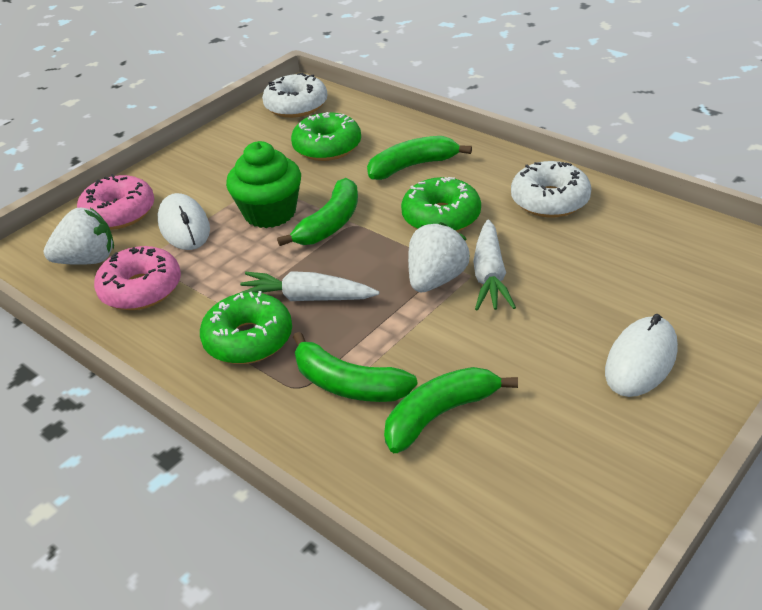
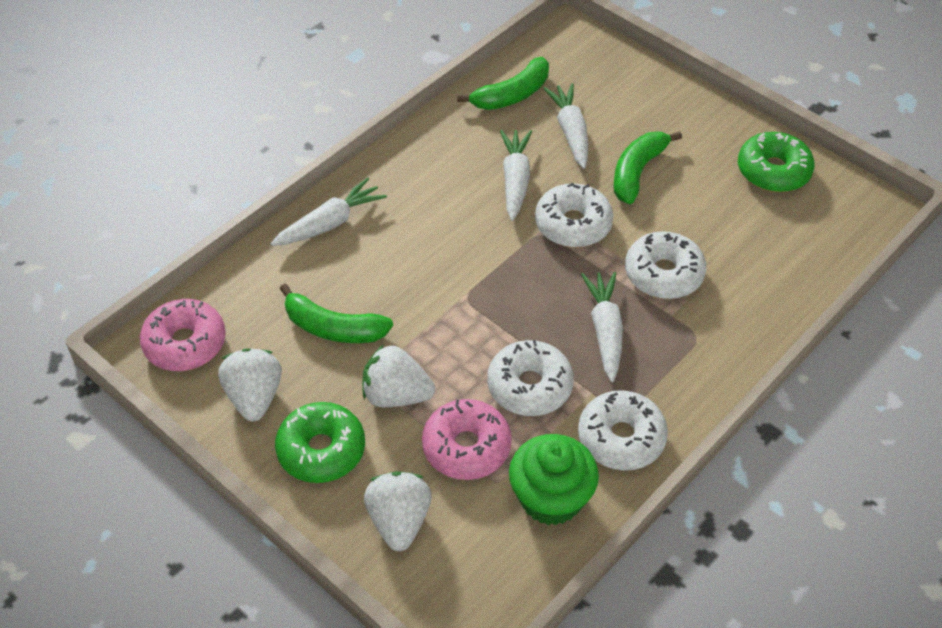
green banana: [277,178,358,246] [293,332,418,402] [367,136,472,180] [384,367,518,453] = 4 -> [280,284,393,343] [457,57,549,110] [613,131,682,204] = 3
green donut: [200,291,292,364] [291,112,361,161] [401,177,481,232] = 3 -> [275,402,365,483] [738,132,815,192] = 2
white carrot: [237,271,379,301] [473,220,516,311] = 2 -> [271,177,387,246] [500,129,532,221] [543,83,588,169] [581,272,623,382] = 4
white donut: [262,73,327,118] [511,161,592,218] = 2 -> [487,340,574,416] [535,183,613,248] [578,390,668,471] [625,231,706,299] = 4
white mouse: [158,193,210,250] [605,314,678,397] = 2 -> none = 0
white strawberry: [44,207,114,265] [408,222,470,292] = 2 -> [218,348,282,422] [362,344,435,407] [364,471,432,551] = 3

